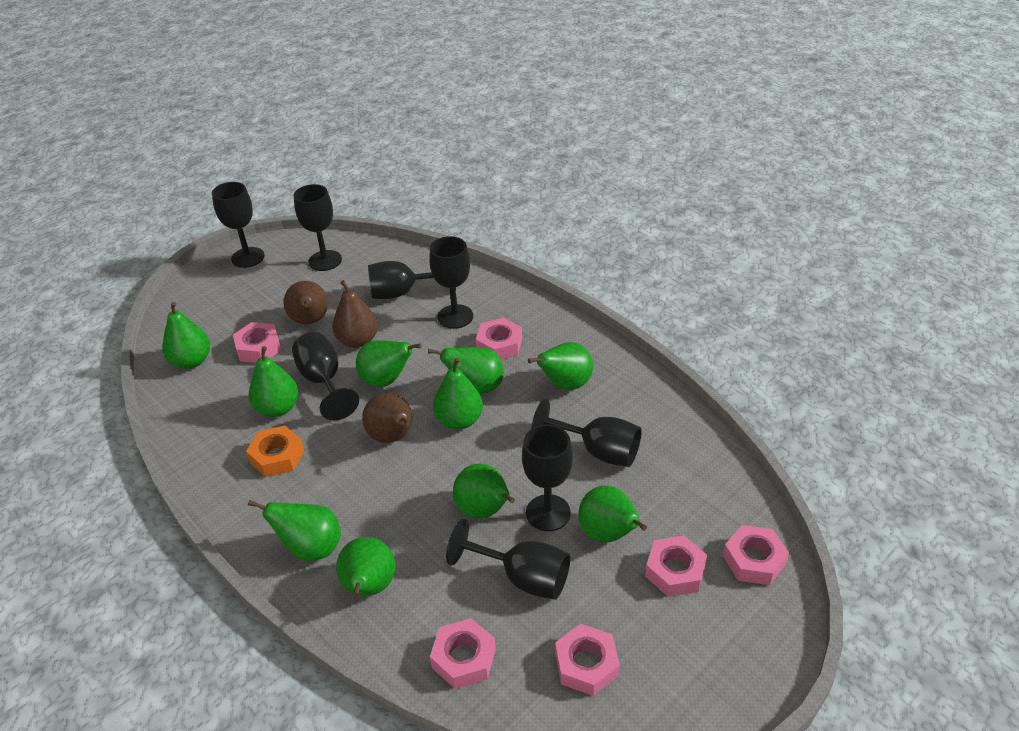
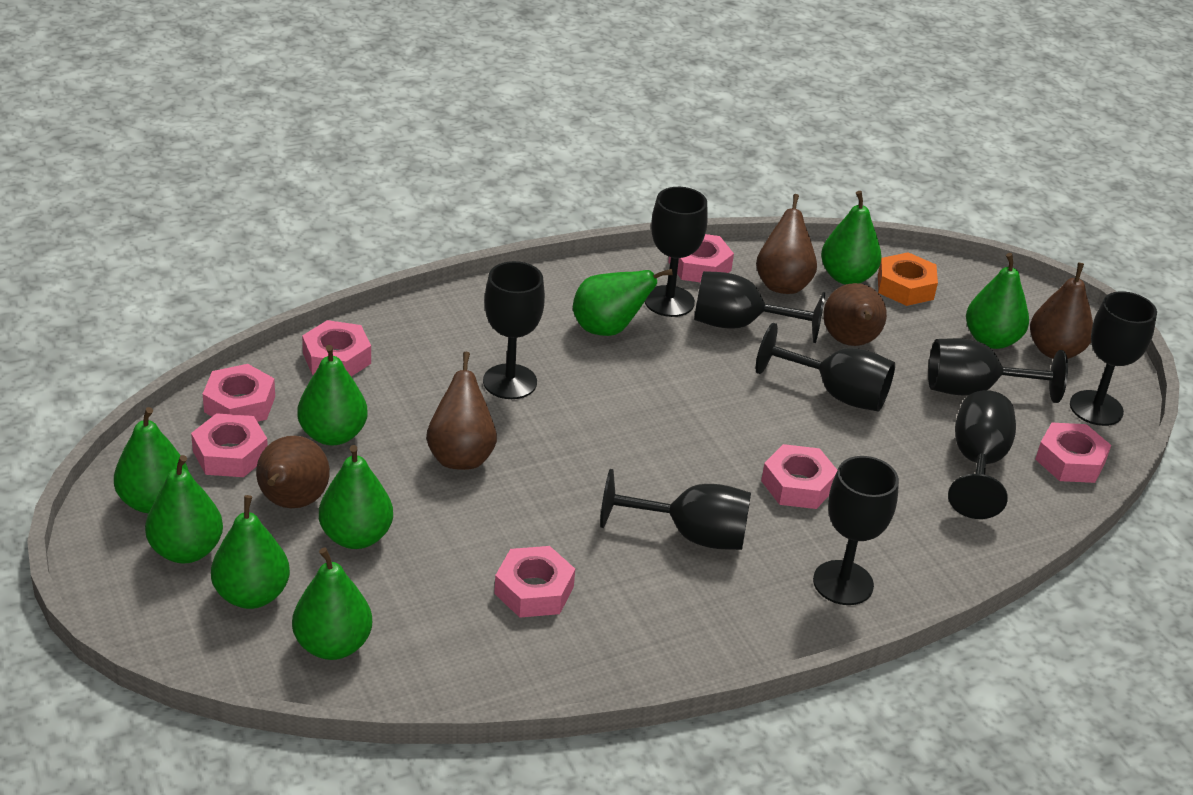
black goblet: [212,182,265,268] [292,332,359,420] [294,184,342,271] [368,261,456,299] [429,236,473,329] [446,519,570,600] [522,424,573,531] [531,399,642,467] = 8 -> [483,261,545,399] [600,469,751,550] [645,187,708,317] [694,271,825,343] [756,323,895,412] [813,456,899,605] [928,338,1068,403] [948,390,1016,519] [1070,291,1157,426] = 9
brown pear: [283,281,328,324] [332,280,378,348] [362,392,412,443] = 3 -> [256,436,330,508] [426,352,497,470] [756,194,817,294] [823,283,887,346] [1030,263,1093,359] = 5
green pear: [162,302,210,369] [248,500,341,561] [249,346,299,417] [336,537,395,597] [356,340,422,387] [428,347,504,394] [433,358,483,430] [453,464,515,519] [528,342,593,390] [578,485,647,543] = 10 -> [114,407,189,514] [145,455,223,563] [211,495,290,609] [292,547,372,660] [297,345,368,446] [319,445,393,549] [573,269,673,336] [821,191,881,285] [966,253,1029,349] = 9
pink nut: [233,322,281,363] [430,618,496,689] [476,318,522,360] [555,624,620,696] [645,536,707,597] [723,525,789,585] = 6 -> [191,413,268,477] [203,364,275,422] [302,320,371,377] [494,546,575,618] [668,234,734,282] [761,444,837,509] [1035,423,1111,483] = 7

